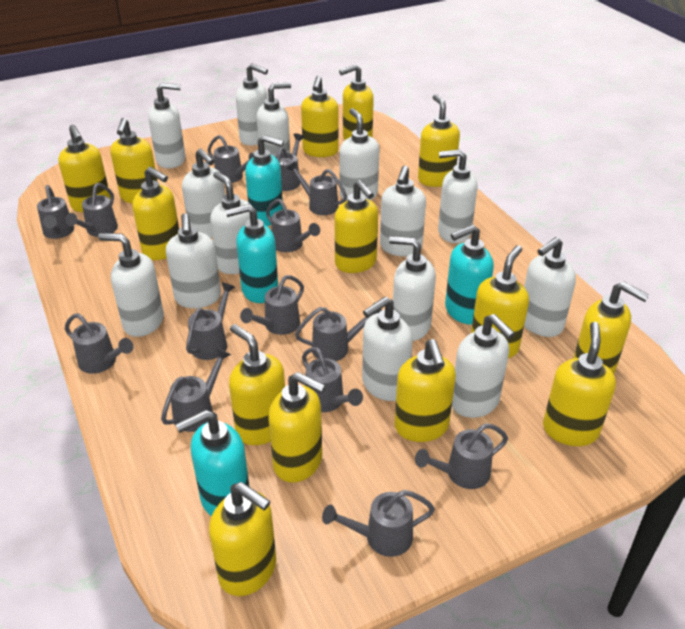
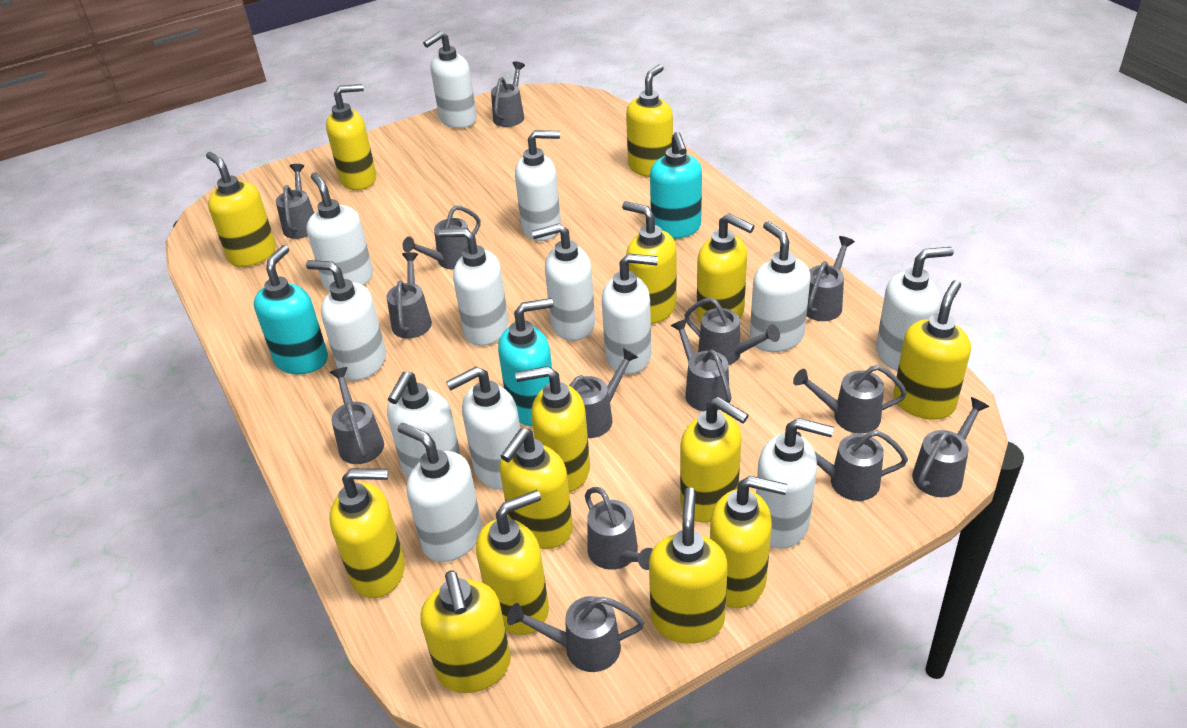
turquoise soap dispenser: [175,409,249,516] [225,204,278,303] [245,135,284,226] [445,224,494,325] = 4 -> [254,245,328,374] [498,298,553,426] [650,132,702,239] = 3
white soap dispenser: [98,233,164,337] [148,83,186,168] [166,213,221,308] [182,148,225,238] [210,171,252,274] [236,63,268,146] [257,82,291,156] [340,108,379,201] [362,297,413,401] [380,165,426,256] [389,236,436,341] [438,149,478,243] [452,314,515,418] [524,237,576,337] = 14 -> [306,172,373,291] [306,260,386,381] [387,372,461,479] [398,423,482,562] [423,31,477,128] [439,228,509,346] [446,367,520,490] [515,130,561,241] [532,223,595,341] [602,253,658,375] [750,221,811,352] [756,418,834,549] [876,247,954,371] = 13

